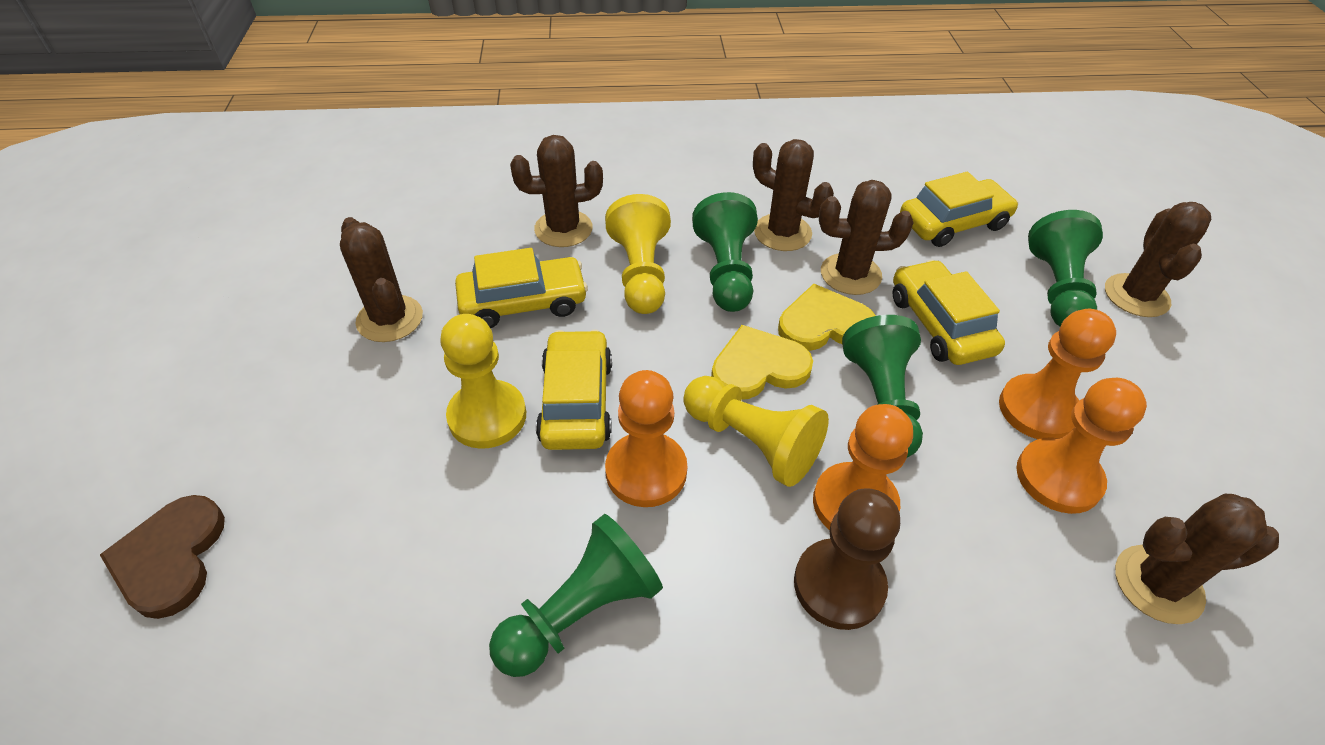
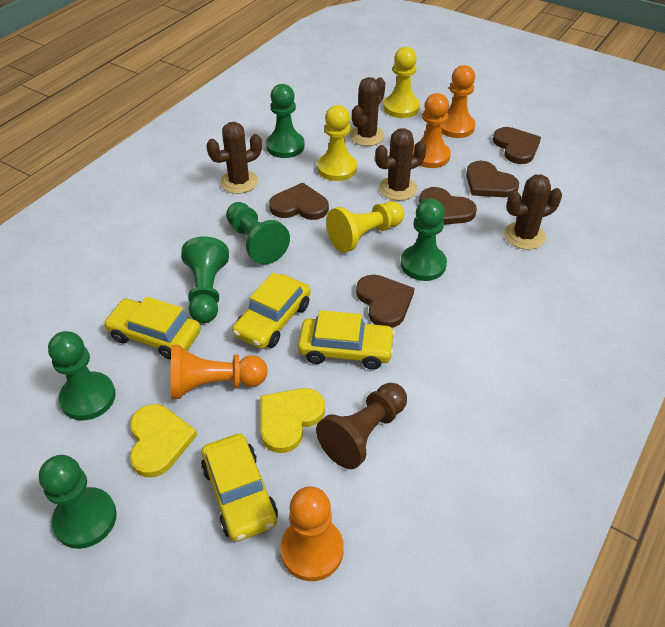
brown cactus: [340,217,423,342] [510,135,603,247] [753,139,834,251] [819,180,914,295] [1105,202,1211,317] [1115,494,1279,624] = 6 -> [206,122,262,194] [349,77,385,146] [375,128,427,201] [504,175,562,250] = 4
brown heart: [100,495,225,619] = 1 -> [269,183,329,220] [356,275,414,328] [419,187,477,225] [466,161,519,197] [493,127,541,164] = 5
green pawn: [489,514,663,677] [692,192,758,312] [842,315,923,458] [1028,210,1103,327] = 4 -> [39,455,117,549] [48,331,116,421] [181,236,229,323] [226,202,290,264] [266,84,305,158] [401,199,447,281] = 6

